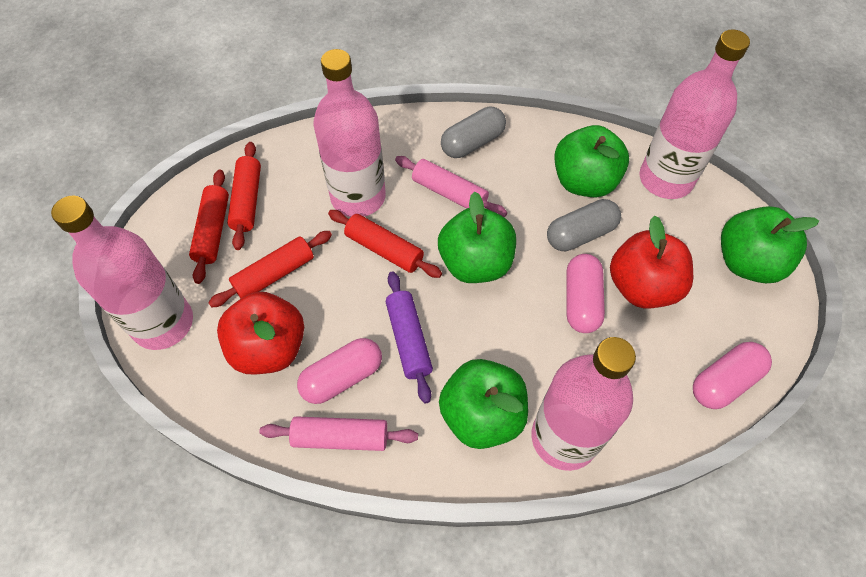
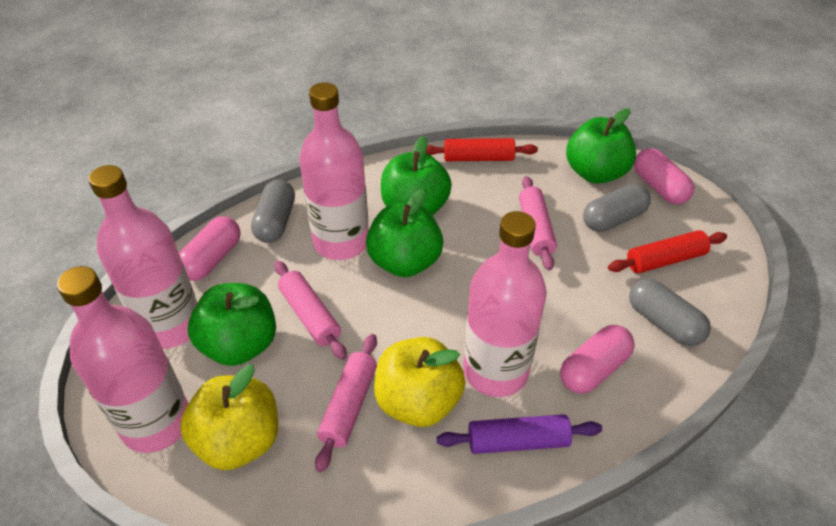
grey capsule: [441,107,506,158] [547,199,621,251] = 2 -> [251,180,295,243] [583,184,651,232] [629,279,711,346] = 3
pink rolling pin: [259,416,418,451] [395,156,507,217] = 2 -> [274,261,347,360] [315,334,377,473] [519,176,557,271] = 3
red apple: [217,292,304,374] [610,216,693,308] = 2 -> none = 0
red rolling pin: [189,170,229,284] [208,231,332,308] [227,142,261,250] [328,210,442,278] = 4 -> [426,138,538,161] [608,230,727,273] = 2
yellow apple: none = 0 -> [180,364,278,470] [374,337,466,427] = 2

